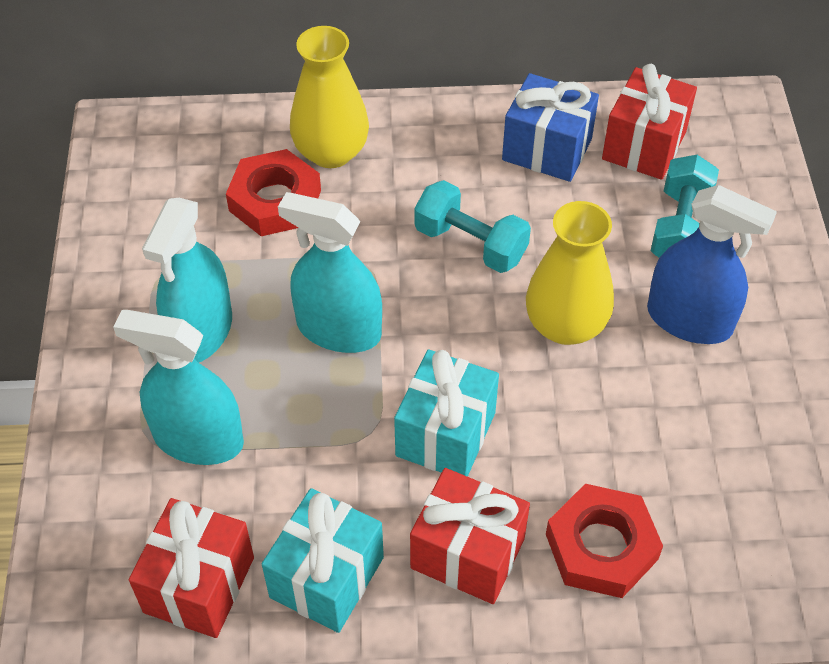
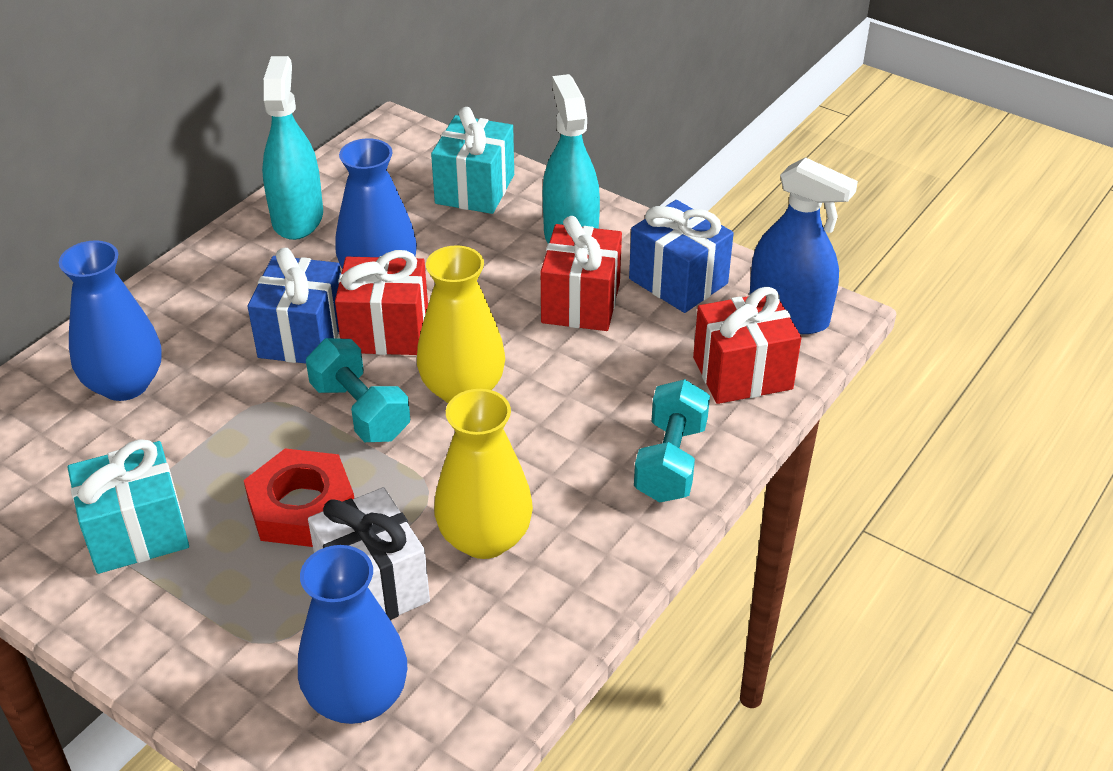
blue gift: [502,73,599,182] = 1 -> [248,248,341,364] [629,200,734,313] = 2
blue vase: none = 0 -> [59,240,162,401] [298,545,407,724] [335,138,417,269] = 3
red nut: [226,149,321,236] [546,484,663,598] = 2 -> [244,448,354,547] = 1
turquoise spray bottle: [113,310,244,465] [142,198,232,363] [278,192,382,353] = 3 -> [262,56,323,240] [543,74,600,243] = 2
white gift: none = 0 -> [308,487,430,620] = 1

